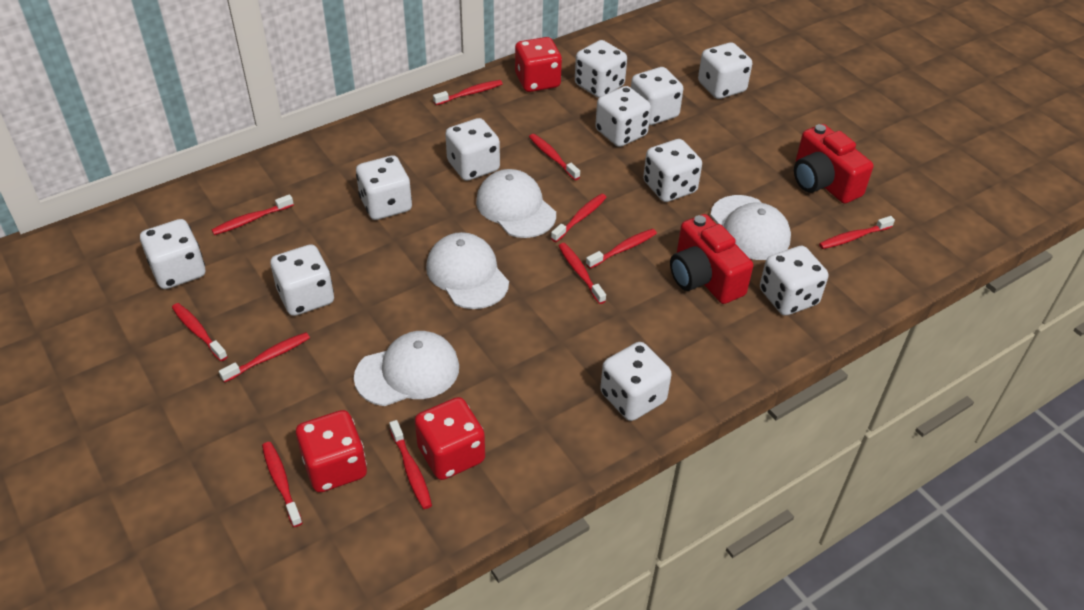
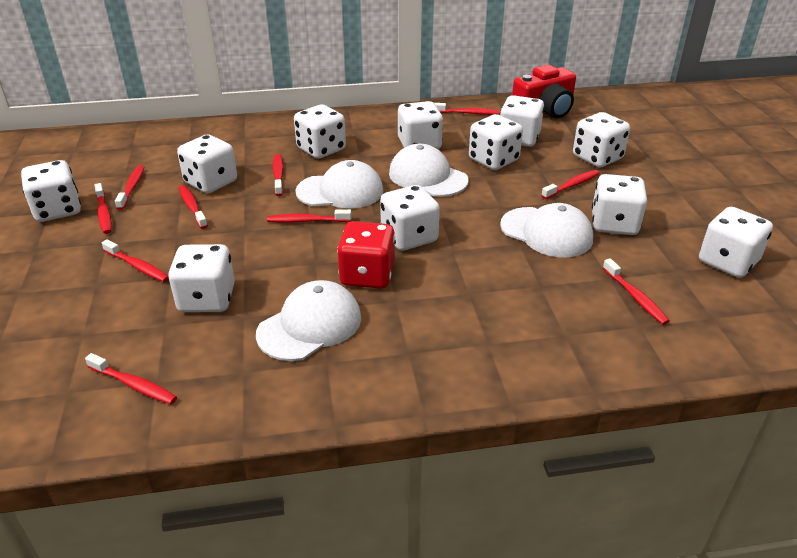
red camera: [670,214,753,304] [794,124,874,204] = 2 -> [512,65,576,118] = 1
red dice: [296,410,367,492] [415,397,485,480] [515,37,562,92] = 3 -> [337,221,395,289] = 1
red toothbrush: [172,303,228,361] [212,194,294,235] [219,332,310,383] [262,442,303,527] [389,420,432,509] [433,80,503,105] [529,134,580,180] [551,193,607,242] [559,243,606,304] [586,229,657,269] [819,216,895,249] = 11 -> [85,353,177,404] [94,183,112,234] [102,239,169,282] [115,165,145,210] [179,185,208,229] [267,209,352,223] [273,154,283,196] [434,103,499,115] [541,170,599,199] [603,258,670,325] = 10

